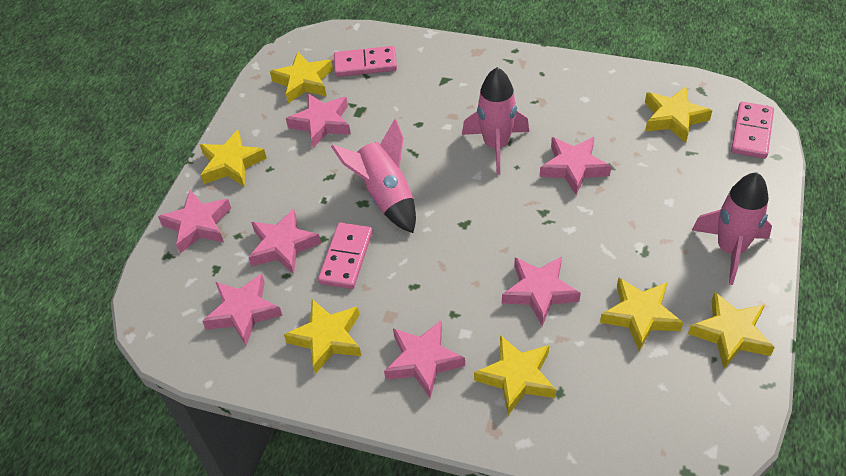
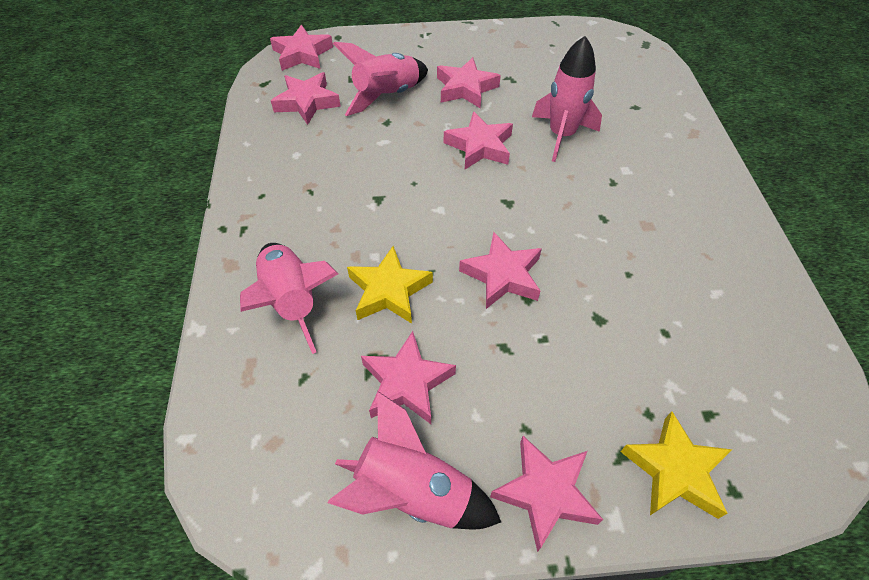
pink domino: [318,223,373,289] [334,46,397,77] [731,102,774,159] = 3 -> none = 0
pink rocket: [331,119,416,233] [462,67,529,175] [692,172,772,285] = 3 -> [240,243,338,354] [328,391,501,530] [333,42,428,116] [532,36,602,162] = 4
yellow star: [200,130,267,187] [270,52,333,103] [284,299,362,374] [474,335,556,415] [600,277,683,352] [645,86,713,143] [688,292,775,369] = 7 -> [347,246,433,324] [620,411,733,519] = 2

